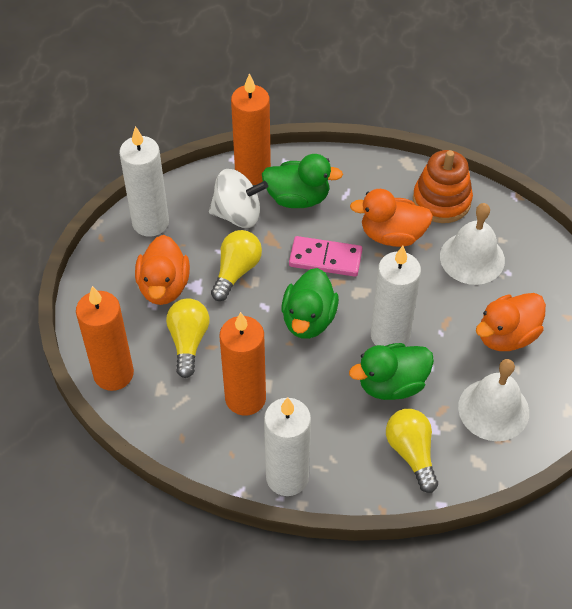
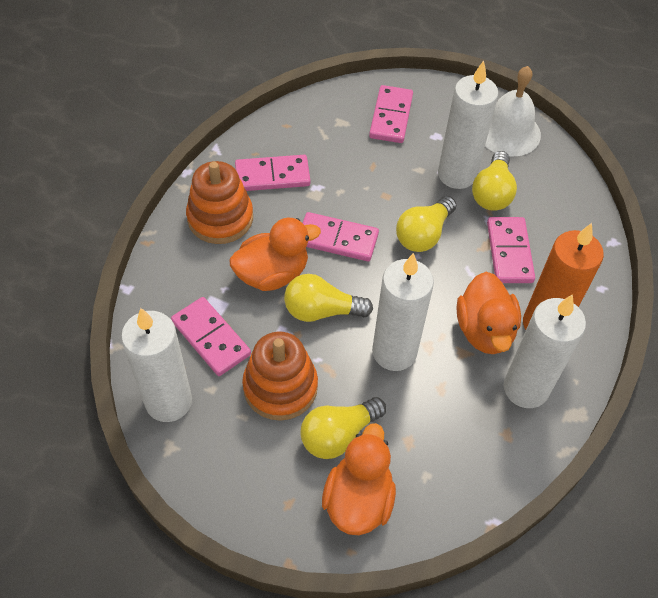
green duck: [262,154,343,208] [282,268,339,339] [349,343,434,400] = 3 -> none = 0
orange candle: [76,286,134,391] [220,312,266,415] [231,73,271,185] = 3 -> [523,223,604,330] = 1
orange stacking toy: [413,150,473,223] = 1 -> [186,161,253,244] [242,331,318,421] = 2
pink domino: [289,236,363,277] = 1 -> [171,297,251,376] [235,155,311,191] [303,212,379,261] [369,85,413,143] [487,217,535,283] = 5
white bell: [440,203,505,285] [458,359,529,441] = 2 -> [485,66,541,157] = 1
white candle: [119,126,169,237] [264,397,311,496] [371,246,421,346] = 3 -> [121,308,192,422] [372,253,434,371] [438,60,498,189] [504,294,586,408] = 4
white spinning top: [209,169,268,228] = 1 -> none = 0
yellow light bulb: [166,298,209,378] [211,230,262,301] [386,409,438,493] = 3 -> [284,274,373,322] [300,397,386,459] [396,196,456,252] [472,151,517,211] = 4

